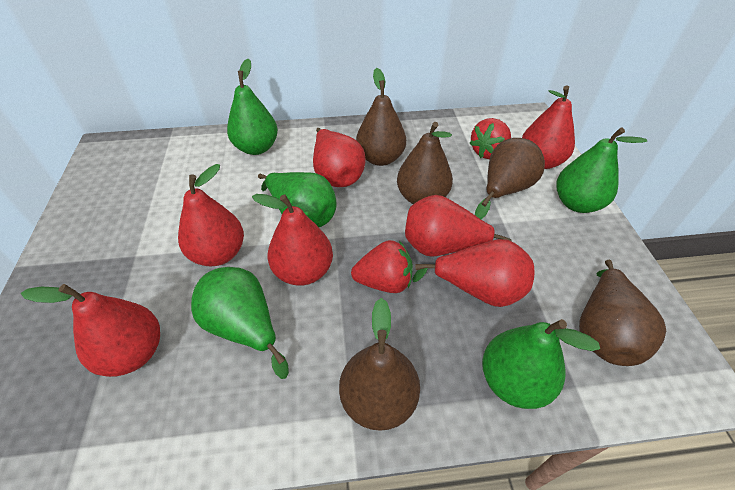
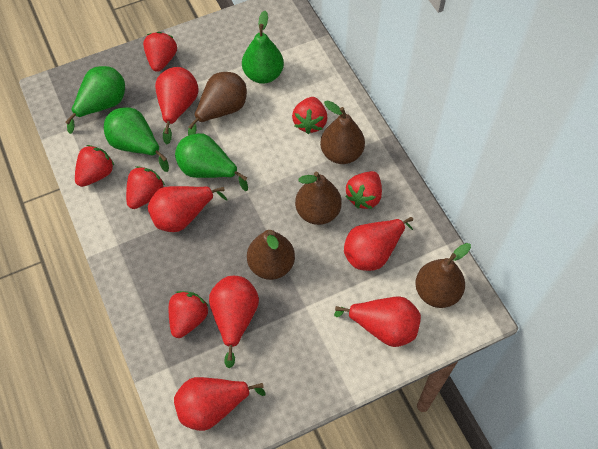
green pear: [191,267,289,379] [227,59,278,155] [258,172,336,227] [482,319,600,409] [556,127,647,213] = 5 -> [65,66,125,134] [104,107,169,172] [175,133,248,191] [242,11,284,84] = 4
red pear: [21,284,160,377] [178,164,244,266] [252,194,333,286] [313,128,366,187] [405,195,512,257] [412,239,534,307] [522,85,575,169] = 7 -> [148,186,227,232] [155,67,199,144] [174,377,266,431] [209,276,259,368] [334,296,421,347] [344,217,413,271] = 6
red strawberry: [351,240,413,293] [470,118,511,159] = 2 -> [75,145,114,187] [126,166,165,209] [143,32,177,72] [169,291,209,338] [292,97,327,134] [345,171,382,209] = 6

